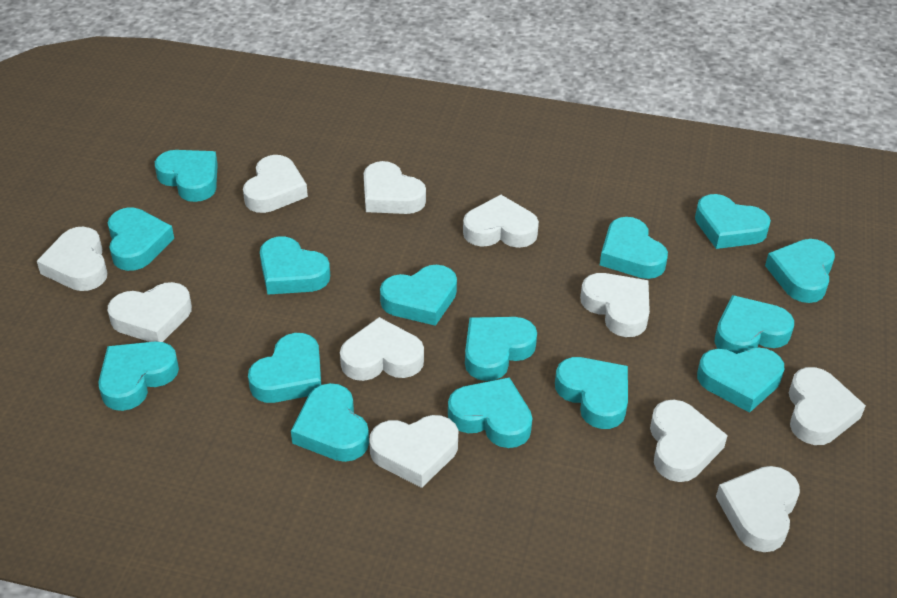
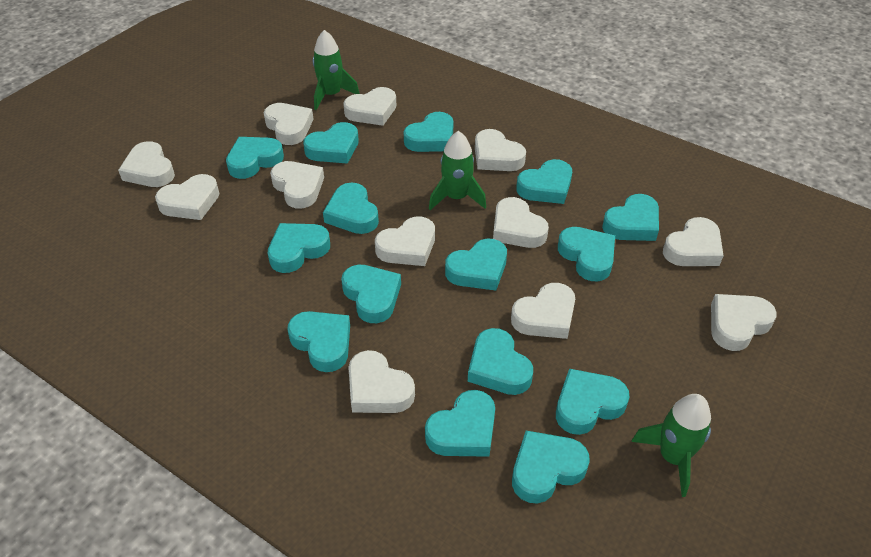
green rocket: none = 0 -> [313,30,360,110] [429,131,486,210] [631,394,711,497] = 3
white heart: [37,227,107,291] [108,282,192,342] [243,155,308,213] [340,317,424,381] [364,161,426,214] [369,415,458,488] [463,195,539,248] [580,273,650,337] [650,400,728,482] [716,466,800,552] [789,367,866,445] = 11 -> [118,141,175,187] [155,174,219,220] [264,103,314,145] [270,161,324,208] [343,87,396,126] [348,350,415,413] [375,216,435,266] [475,129,526,171] [493,197,549,248] [511,283,575,339] [663,217,724,266] [711,294,777,351] = 12

